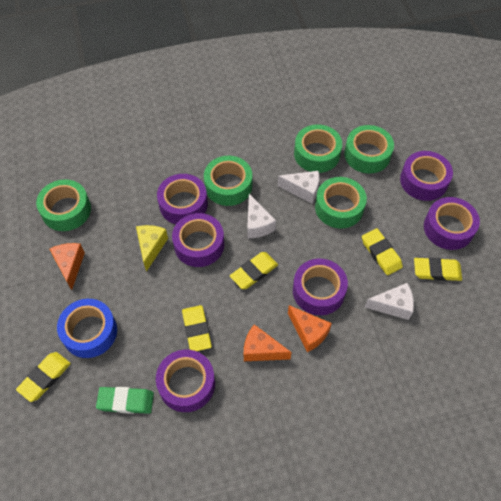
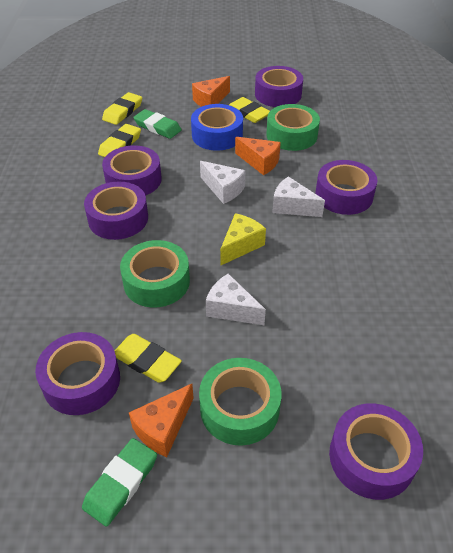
green eraser: [96,387,154,414] = 1 -> [82,438,157,527] [133,109,182,139] = 2
green tape: [36,179,91,231] [204,156,252,206] [294,124,342,173] [315,177,367,228] [344,125,394,173] = 5 -> [120,240,190,308] [199,358,282,446] [266,104,320,151] = 3
yellow eraser: [16,352,71,402] [182,305,212,351] [230,252,278,289] [362,228,403,275] [414,257,462,281] = 5 -> [98,124,141,157] [102,92,142,125] [114,334,182,383] [229,97,270,123] = 4

